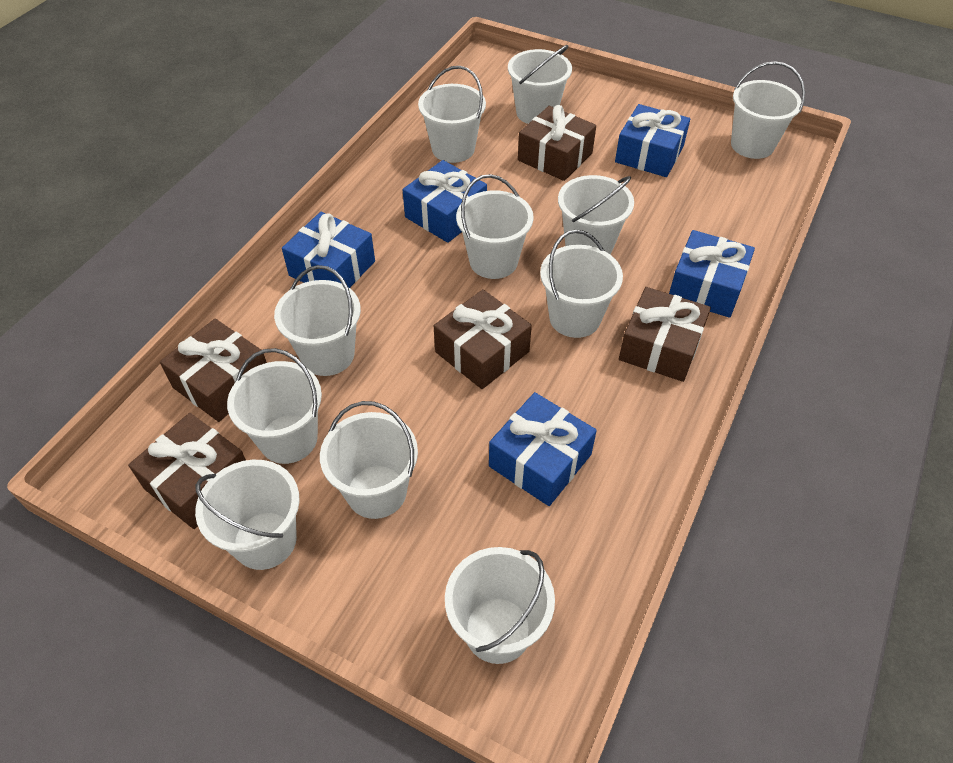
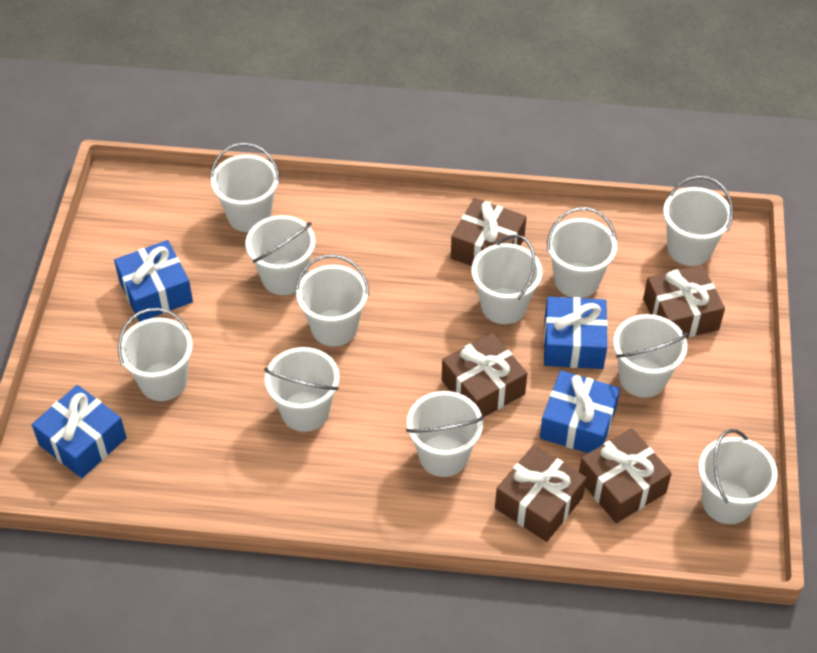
blue gift: [282,212,375,288] [403,160,487,243] [489,392,597,506] [615,104,690,177] [669,230,755,318] = 5 -> [32,385,127,478] [114,240,193,322] [540,370,620,453] [544,297,608,369] = 4

